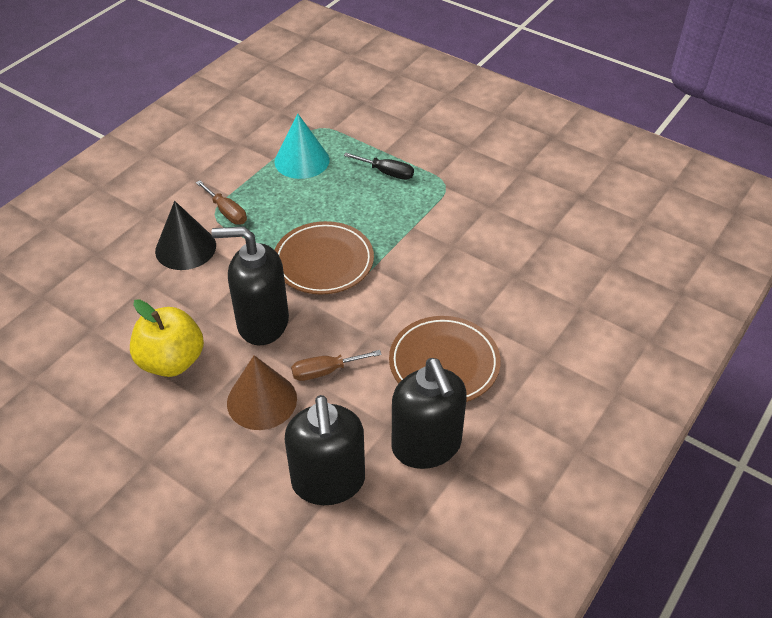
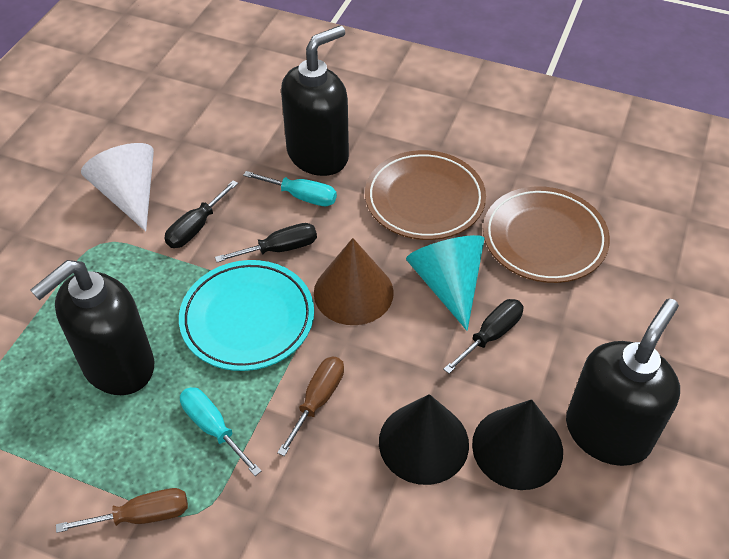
black cone: [155,201,216,270] = 1 -> [379,394,469,485] [472,399,563,490] = 2
black screwdriver: [344,153,414,180] = 1 -> [164,180,238,248] [215,223,317,262] [443,299,524,374] = 3
turquoise plate: none = 0 -> [179,260,314,371] = 1
turquoise screwdriver: none = 0 -> [180,387,261,476] [243,171,337,206] = 2
white cone: none = 0 -> [81,143,154,232] = 1
yellow apple: [130,299,204,377] = 1 -> none = 0

